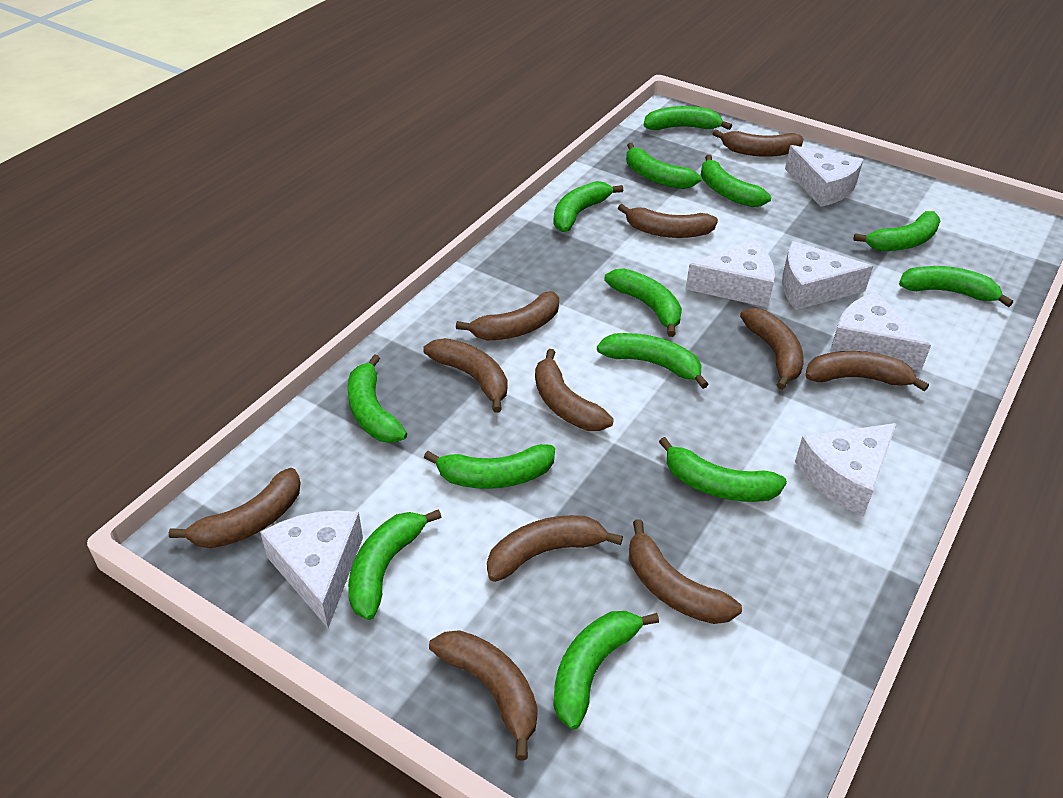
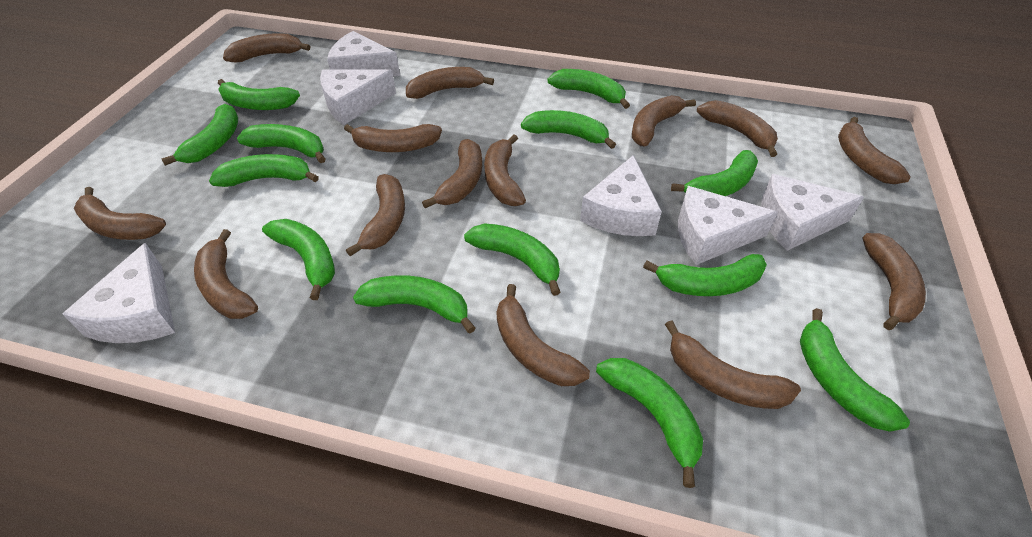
brown banana: [169,468,301,548] [423,338,507,413] [429,630,538,760] [456,291,559,341] [487,515,623,582] [535,349,614,431] [618,204,718,238] [629,520,742,624] [713,130,803,157] [740,308,804,390] [806,351,929,391] = 11 -> [74,187,166,240] [194,229,258,319] [223,33,310,62] [344,124,442,152] [346,174,405,256] [406,67,494,99] [422,139,482,208] [484,134,526,206] [497,284,590,386] [632,95,696,146] [665,321,801,409] [697,100,778,157] [838,117,911,184] [862,233,926,330] = 14

